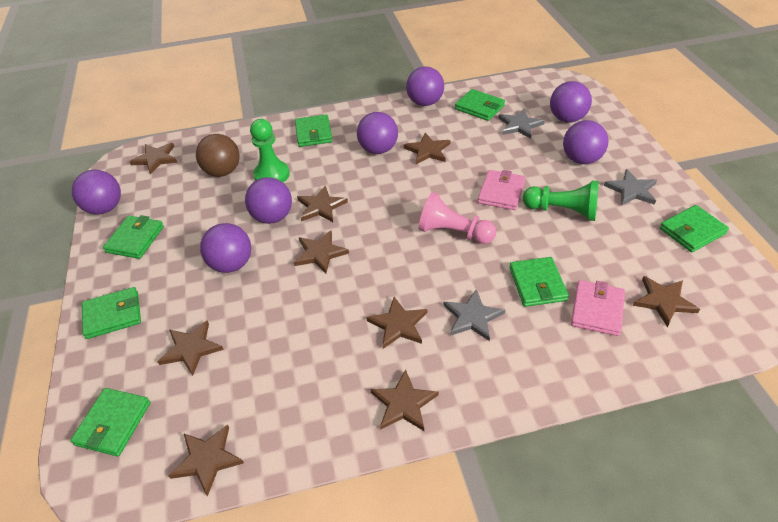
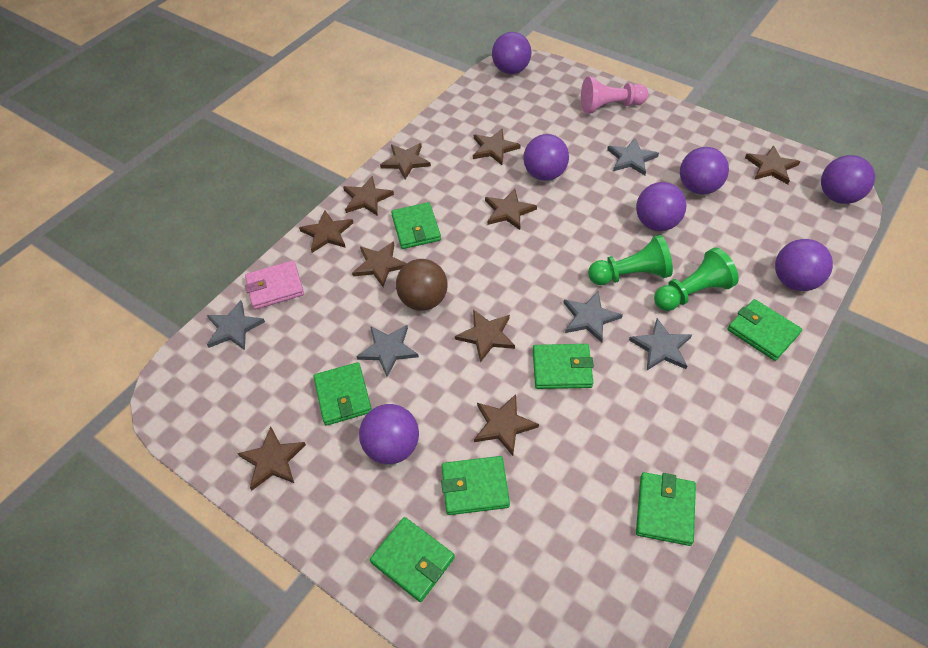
brown star: [129,143,178,175] [157,320,224,376] [168,424,244,497] [294,230,349,274] [297,186,348,222] [366,297,428,349] [370,369,439,431] [404,133,450,164] [633,276,700,327] = 9 -> [237,427,306,490] [299,210,353,253] [343,176,394,216] [352,241,407,287] [380,143,431,180] [455,309,515,363] [473,128,521,165] [474,394,539,456] [485,189,537,230] [745,145,800,184] = 10
grey star: [444,289,505,341] [499,109,544,139] [604,169,657,206] = 3 -> [207,300,265,350] [356,325,419,377] [564,292,623,343] [607,138,659,175] [629,318,692,370] = 5
pink wallet: [478,170,525,210] [571,280,625,336] = 2 -> [245,260,304,310] = 1

